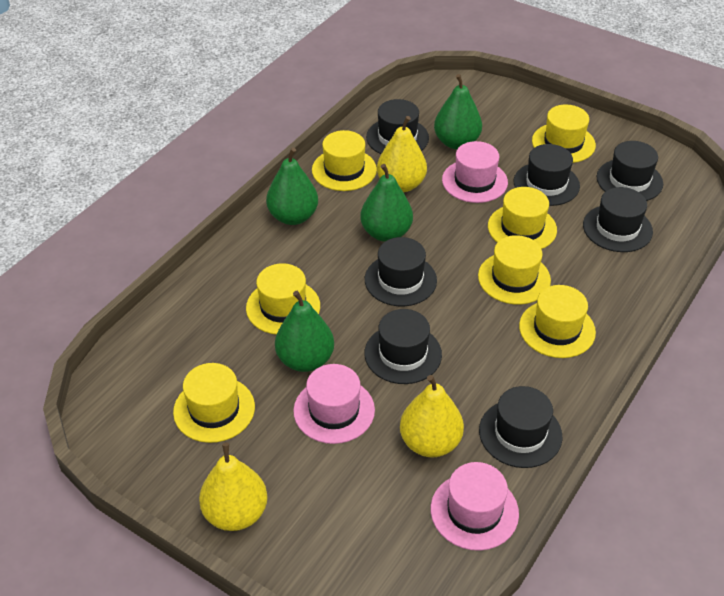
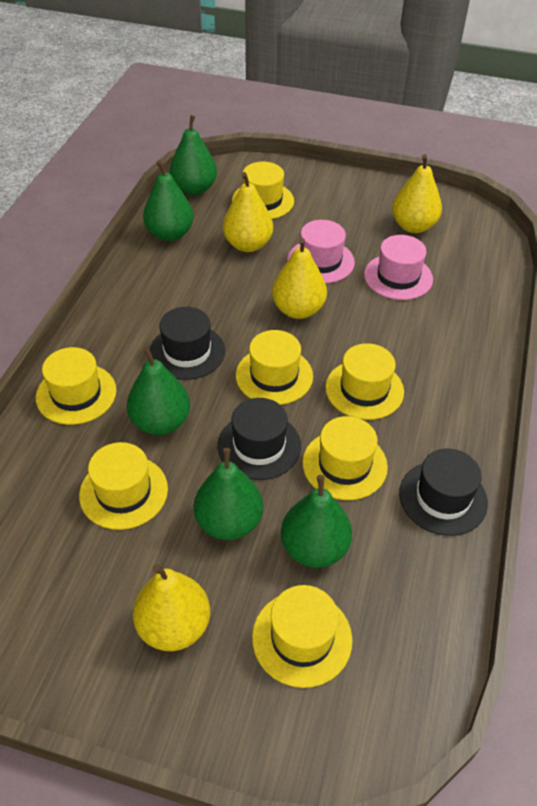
black hat: [364,309,442,384] [365,237,437,306] [366,99,429,154] [479,386,562,468] [514,144,580,206] [583,187,653,252] [596,141,663,201] = 7 -> [150,307,225,380] [218,398,301,480] [399,448,488,536] = 3
green pear: [266,148,318,225] [275,290,334,372] [360,164,413,242] [434,74,482,149] = 4 -> [127,347,190,435] [143,160,194,241] [170,115,217,195] [194,448,263,540] [281,475,352,568] = 5
pink hat: [293,364,375,444] [431,462,519,551] [442,141,508,203] = 3 -> [287,220,355,284] [364,235,433,300] = 2
yellow pear: [199,443,267,531] [377,116,427,192] [400,375,464,457] = 3 -> [133,564,210,651] [223,172,273,252] [272,238,327,319] [392,154,442,233] = 4

